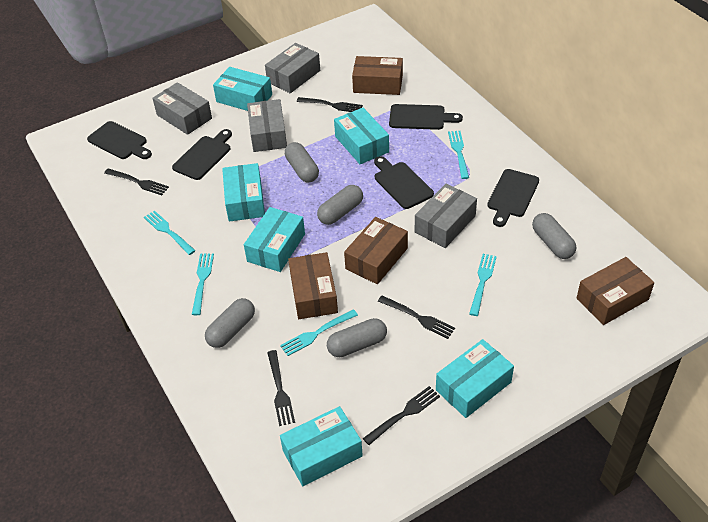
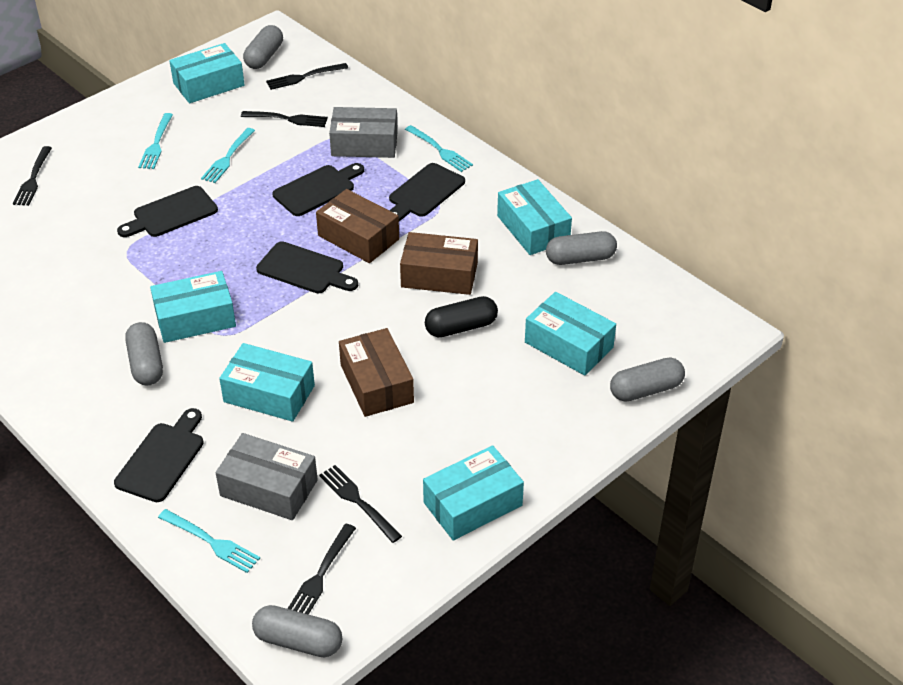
black capsule: none = 0 -> [425,296,498,337] = 1
brown box: [288,252,338,319] [344,217,408,284] [352,56,403,95] [576,257,654,325] = 4 -> [316,189,399,263] [339,328,414,417] [400,232,478,295] = 3
grey box: [152,82,212,135] [247,99,287,152] [265,43,320,93] [415,184,477,248] = 4 -> [215,433,318,520] [329,107,398,158] = 2
turquoise fork: [144,210,196,255] [192,253,214,315] [280,309,358,356] [448,131,469,179] [469,254,497,316] = 5 -> [138,113,173,169] [158,509,260,573] [201,128,255,183] [405,125,473,172] = 4

